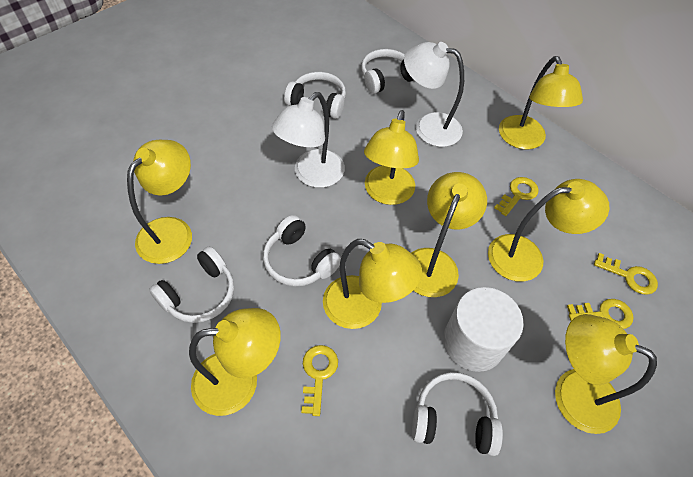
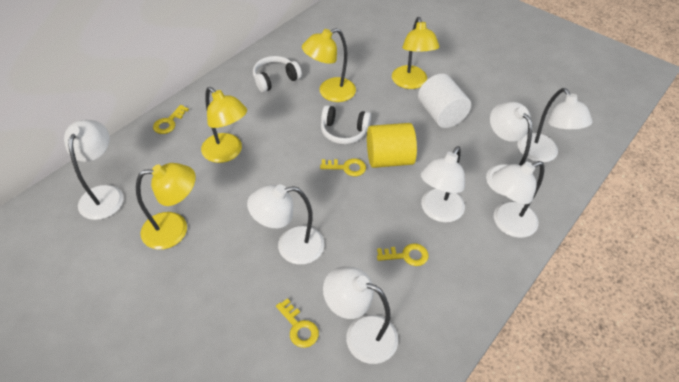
white headphones: [149,246,234,323] [263,215,341,287] [284,72,346,119] [361,49,414,94] [412,372,503,456] = 5 -> [253,56,302,93] [321,105,371,144] = 2
white lamp: [272,92,345,188] [404,42,464,147] = 2 -> [64,120,124,220] [247,184,324,265] [323,266,398,364] [421,146,465,223] [486,102,532,196] [492,161,544,238] [518,88,593,163] = 7
yellow cylinder: none = 0 -> [367,123,417,168] = 1
yellow lamp: [127,140,192,264] [189,308,281,416] [323,239,422,329] [364,110,419,205] [411,172,487,297] [488,179,609,282] [499,56,583,149] [555,314,657,434] = 8 -> [136,163,196,250] [201,87,247,163] [302,28,356,102] [392,17,439,89] = 4

